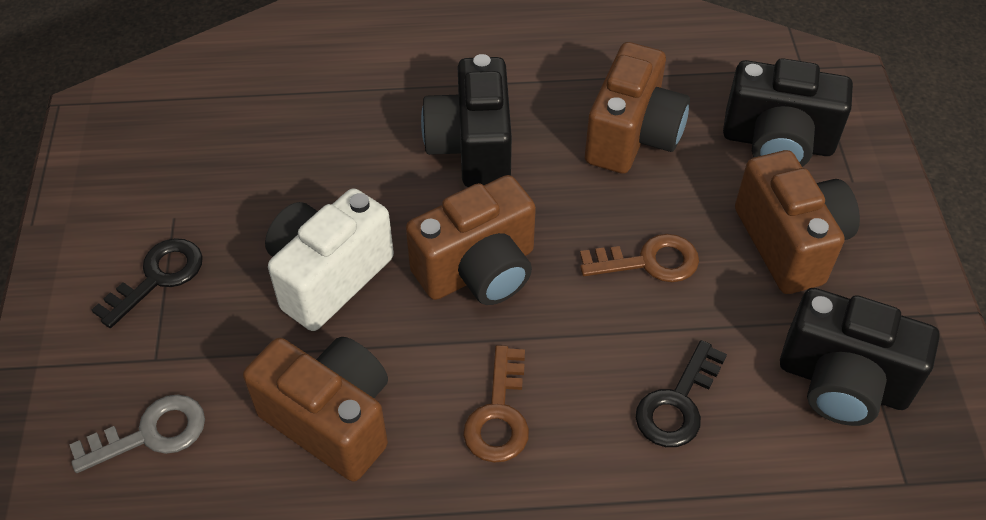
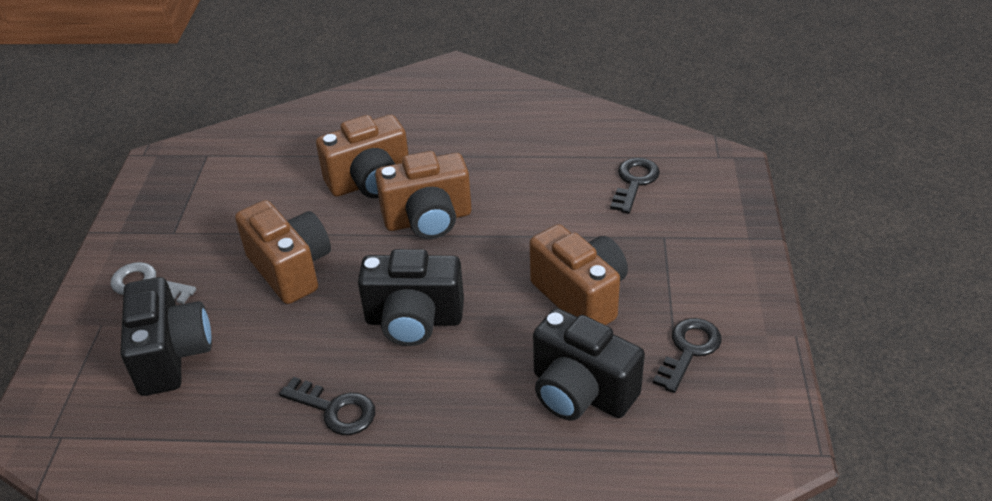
black key: [92,238,203,328] [636,340,727,447] = 2 -> [279,377,375,435] [610,158,660,214] [653,318,722,393] = 3
brown key: [463,345,529,463] [580,234,699,282] = 2 -> none = 0
white camera: [265,188,394,331] = 1 -> none = 0

